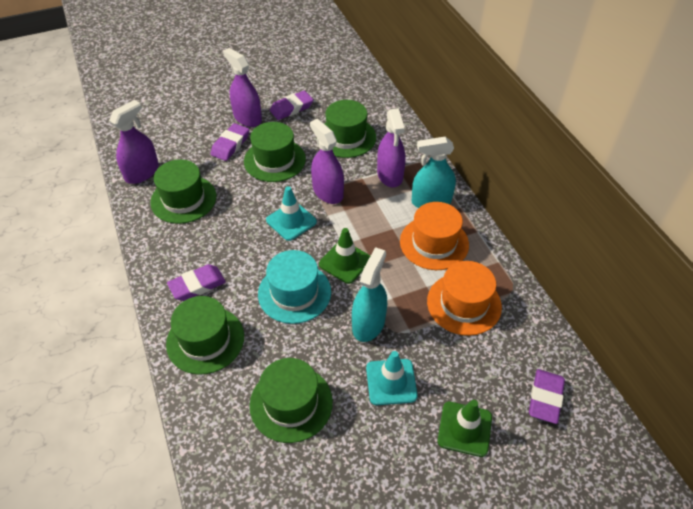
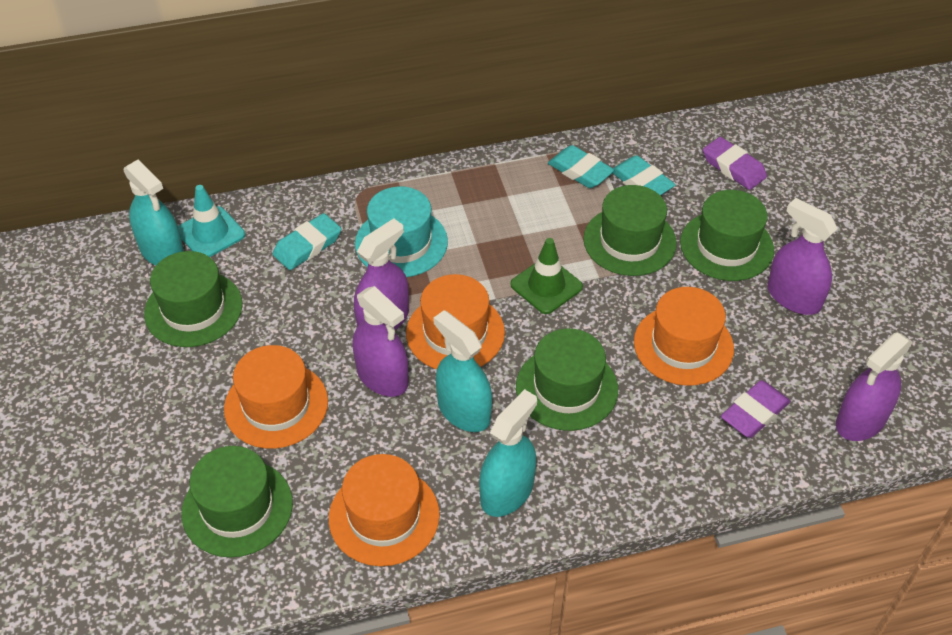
green traffic cone: [319,228,370,284] [438,400,492,457] = 2 -> [510,238,583,314] = 1
orange hat: [400,202,469,270] [427,261,502,336] = 2 -> [224,345,328,449] [329,454,440,566] [406,274,505,369] [634,287,734,386] = 4
purple eraser: [167,264,226,301] [211,123,249,161] [270,91,313,120] [529,369,565,424] = 4 -> [703,137,767,190] [721,380,791,438] = 2
turquoise eraser: none = 0 -> [272,213,341,270] [548,145,615,188] [613,155,676,195] = 3
turquoise spray bottle: [352,247,387,342] [412,136,456,208] = 2 -> [124,159,184,265] [433,310,492,432] [479,389,537,517] = 3
turquoise traffic cone: [266,186,317,241] [366,351,418,405] = 2 -> [178,185,245,257] = 1

